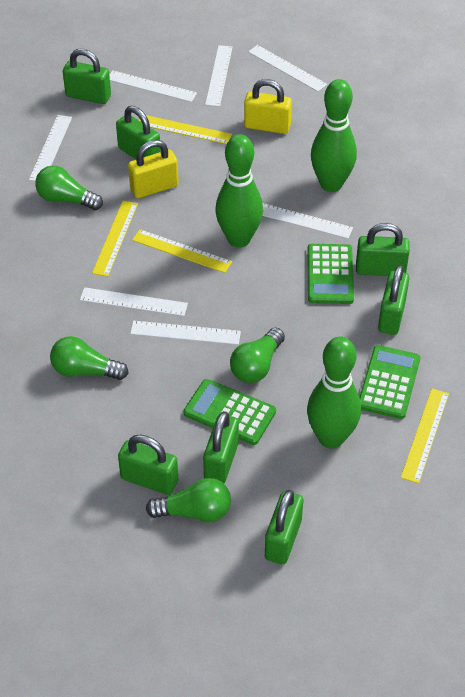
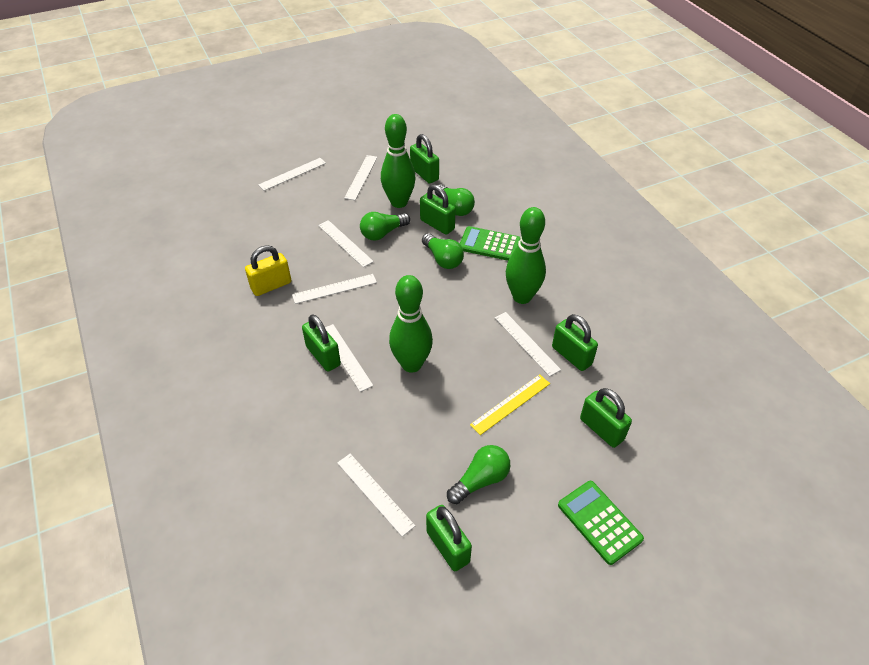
green calculator: [184,379,276,445] [307,244,354,304] [359,345,420,419] = 3 -> [460,226,521,261] [558,481,644,565] = 2
green padlock: [63,49,111,104] [116,106,161,160] [118,435,178,495] [203,411,239,484] [265,490,303,565] [356,223,410,276] [378,265,409,335] = 7 -> [302,314,341,372] [410,134,439,184] [420,184,456,235] [426,505,472,571] [552,314,598,371] [580,388,632,448] = 6
yellow padlock: [128,140,179,198] [244,79,292,134] = 2 -> [245,245,291,296] = 1
yellow ruler: [92,201,138,277] [132,229,232,273] [139,115,232,144] [401,389,449,484] = 4 -> [470,374,550,435] = 1

